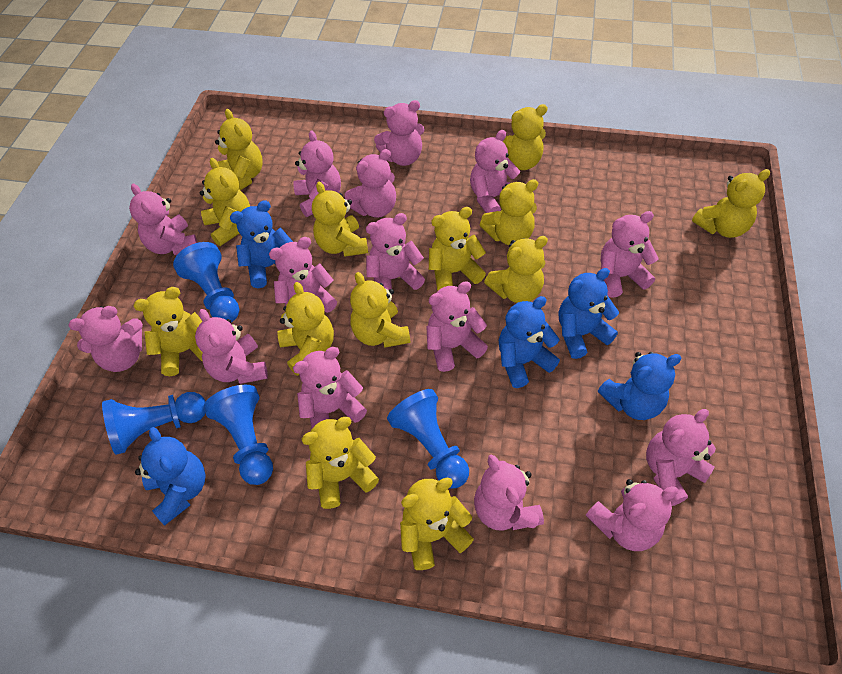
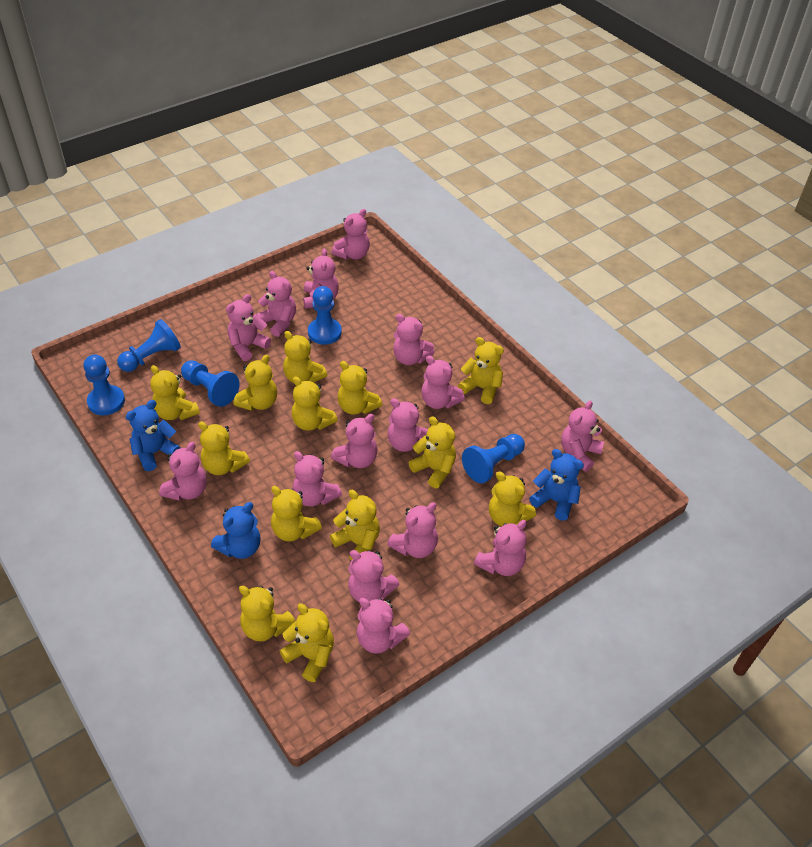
blue pawn: [102,392,206,455] [173,242,239,322] [204,385,273,485] [387,389,469,488] = 4 -> [83,354,125,415] [117,319,181,372] [181,360,240,407] [308,286,342,345] [462,434,525,484] = 5
blue teddy bear: [135,427,206,526] [230,200,293,288] [499,296,560,388] [559,268,619,359] [598,352,682,420] = 5 -> [125,400,180,471] [211,502,261,559] [529,449,584,521] = 3

